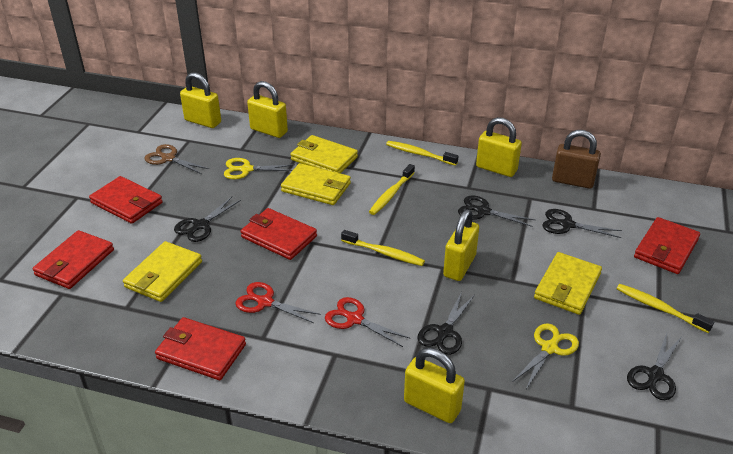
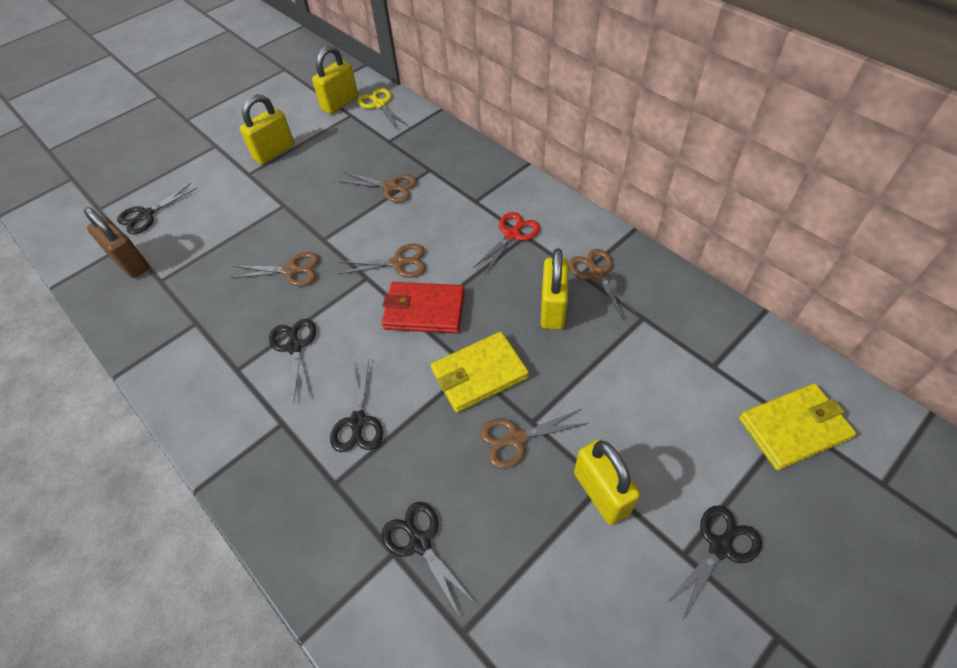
brown scissors: [144,144,209,174] = 1 -> [231,252,319,286] [338,244,426,278] [339,172,417,203] [480,409,589,469] [568,249,638,319] = 5
red scissors: [235,282,321,323] [325,297,410,347] = 2 -> [473,212,540,275] = 1
red wallet: [32,230,114,289] [89,176,163,224] [155,317,246,380] [241,208,317,260] [634,217,700,274] = 5 -> [382,282,465,334] = 1
yellow padlock: [180,72,221,128] [247,81,288,138] [404,348,465,423] [443,209,479,281] [476,117,522,177] = 5 -> [240,94,294,165] [312,45,358,114] [541,248,568,329] [574,439,640,525] = 4
yellow scissors: [224,158,295,179] [512,323,579,389] = 2 -> [358,88,408,129] = 1
yellow toothbrush: [341,230,425,266] [369,164,415,215] [386,141,458,166] [617,284,714,333] = 4 -> none = 0
yellow wallet: [123,241,202,302] [281,163,351,205] [291,135,358,174] [534,252,602,315] = 4 -> [431,332,529,413] [739,383,856,470] = 2

